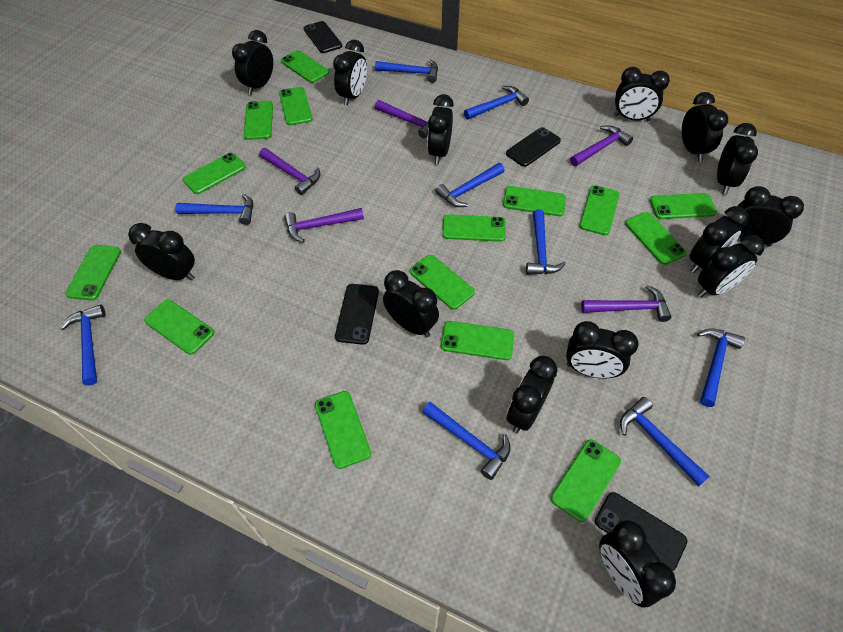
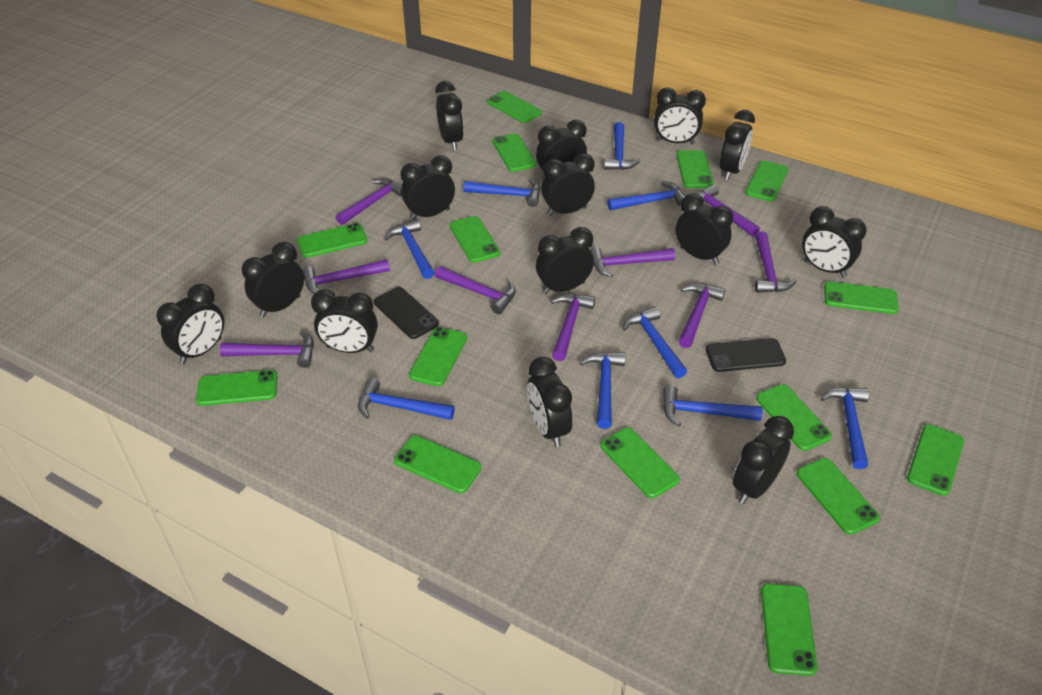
black phone: [304,21,342,53] [335,284,379,345] [506,127,561,167] [595,492,687,571] = 4 -> [374,287,439,339] [706,338,786,372] = 2
purple hammer: [259,148,320,195] [284,208,364,242] [375,100,429,138] [570,125,633,166] [581,285,672,322] = 5 -> [220,331,314,368] [302,259,390,294] [336,178,402,225] [435,266,516,314] [551,294,595,361] [590,247,675,277] [679,283,725,348] [697,184,760,237] [755,232,797,293] = 9

